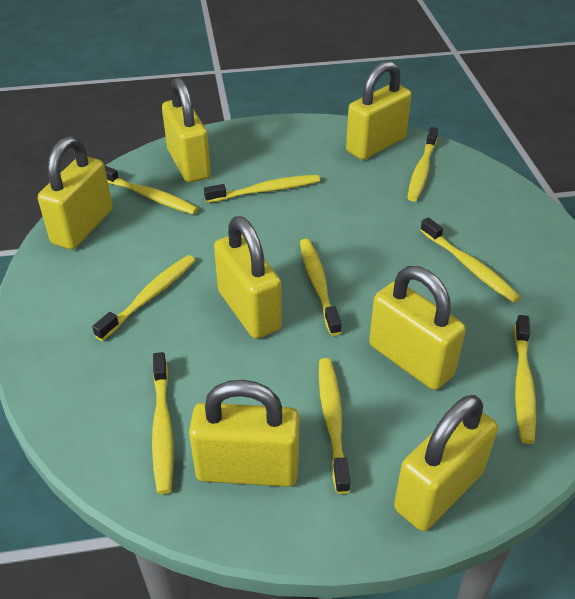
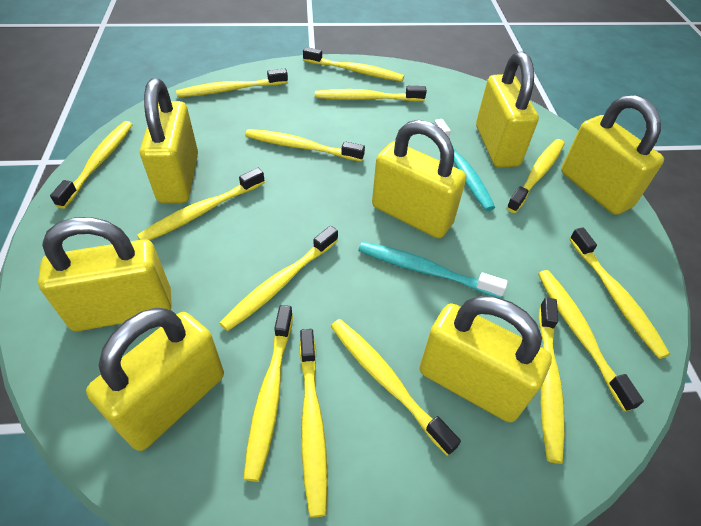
turquoise toothbrush: none = 0 -> [358,242,508,298] [434,119,495,211] = 2
yellow toothbrush: [92,255,195,341] [104,165,198,214] [152,352,173,494] [204,175,320,203] [300,239,341,336] [319,358,350,494] [407,127,438,202] [420,217,521,303] [514,315,536,444] = 9 -> [50,121,133,209] [137,168,265,240] [176,68,288,97] [219,226,338,331] [243,305,293,482] [245,129,365,162] [299,329,328,517] [303,47,404,82] [315,86,427,102] [331,319,461,456] [506,139,565,213] [538,270,644,412] [539,297,565,464] [569,227,670,359] = 14

